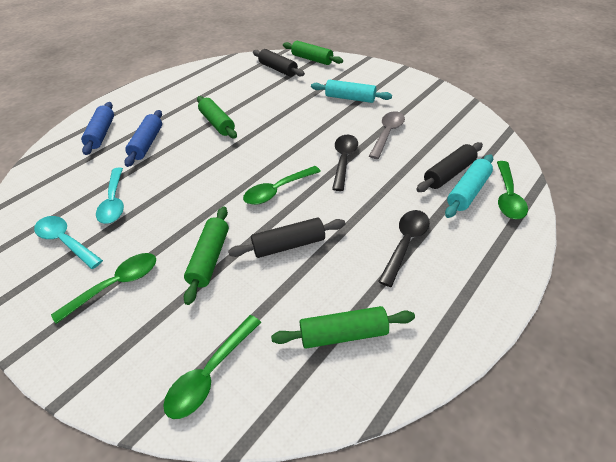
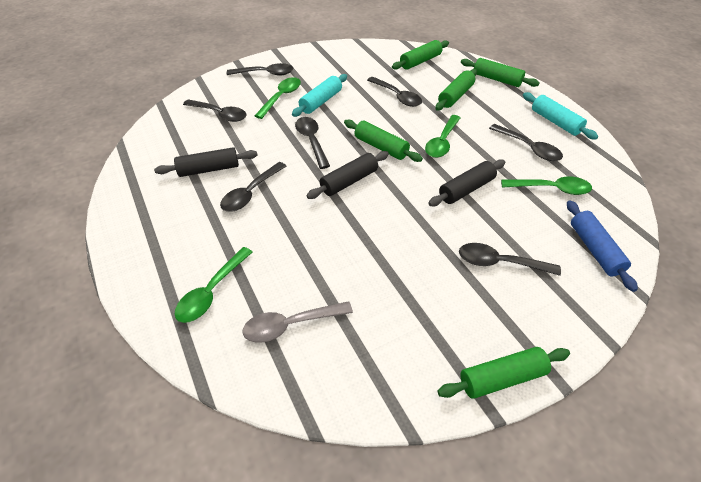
black spoon: [332,135,358,191] [378,210,430,287] = 2 -> [183,99,246,122] [220,162,286,212] [227,63,294,76] [295,117,330,169] [367,77,422,107] [459,243,561,276] [489,124,563,161] = 7
blue rolling pin: [81,102,114,155] [125,110,162,167] = 2 -> [567,200,638,292] = 1
green rolling pin: [184,207,229,305] [197,96,237,139] [271,306,415,348] [283,41,343,65] = 4 -> [344,119,423,162] [392,40,449,70] [435,69,477,111] [438,347,570,399] [461,58,540,87] = 5
turquoise spoon: [34,216,103,269] [96,168,124,224] = 2 -> none = 0

